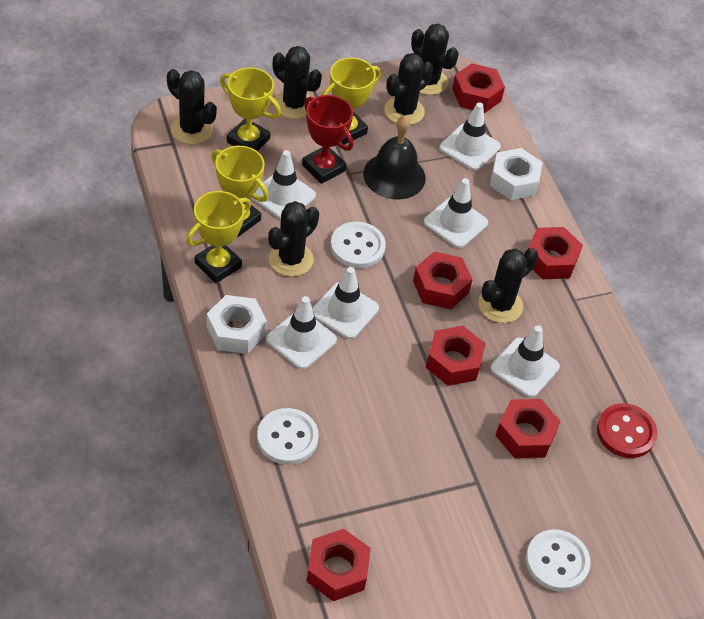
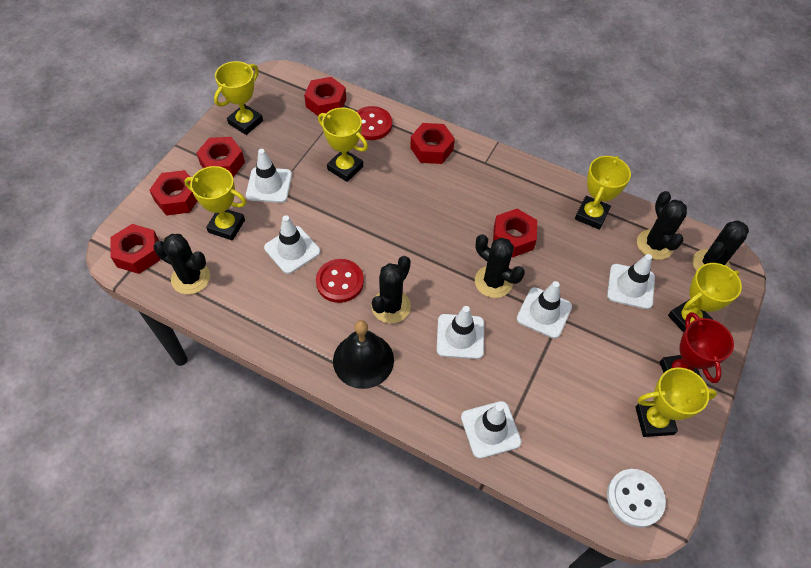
black cactus: [167,69,217,145] [268,201,319,277] [273,46,322,119] [384,53,434,125] [411,24,459,95] [478,248,538,323] = 6 -> [154,234,210,294] [371,256,411,324] [475,234,525,298] [637,191,687,260] [693,221,749,271] = 5
red button: [597,403,657,458] = 1 -> [316,259,364,303] [356,106,392,140] = 2
white button: [257,408,319,465] [330,222,386,268] [526,529,590,592] = 3 -> [607,469,666,528] = 1
white nut: [207,295,267,354] [490,148,542,200] = 2 -> none = 0
yellow trophy: [186,191,251,283] [211,146,269,237] [220,67,281,151] [322,58,381,144] = 4 -> [184,166,246,241] [214,61,263,135] [318,107,368,182] [575,156,631,230] [635,367,717,437] [668,263,742,333] = 6

